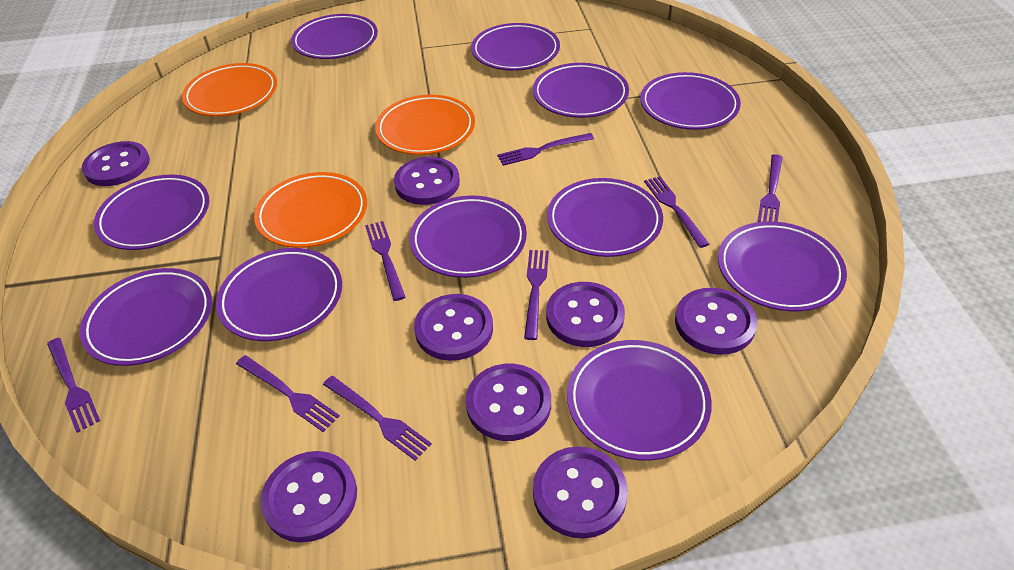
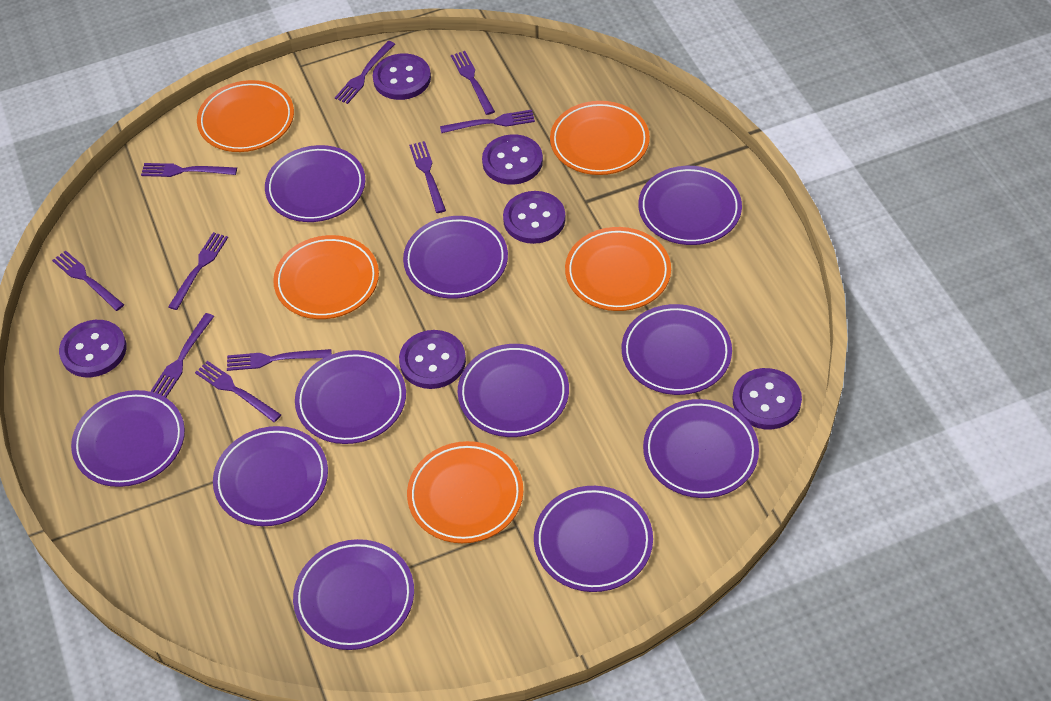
orange plate: [182,63,277,117] [254,172,367,248] [375,95,475,155] = 3 -> [197,80,294,152] [273,235,379,319] [407,441,523,543] [550,101,650,175] [565,227,671,311] = 5
purple button: [82,141,150,186] [260,451,357,543] [394,157,460,205] [414,294,493,361] [466,364,551,441] [533,446,628,539] [546,282,625,347] [675,288,757,355] = 8 -> [59,320,127,377] [373,53,431,100] [399,330,466,389] [482,134,543,185] [503,191,566,244] [732,368,802,429] = 6
purple fork: [47,338,100,433] [236,355,340,432] [323,376,432,461] [365,221,405,301] [497,133,594,166] [524,250,549,340] [644,176,709,248] [758,155,783,222] = 8 -> [52,250,124,311] [141,163,237,177] [150,313,214,398] [168,232,228,310] [195,361,281,422] [227,349,332,371] [335,41,395,104] [409,141,446,213] [440,110,535,133] [451,51,495,115] = 10

